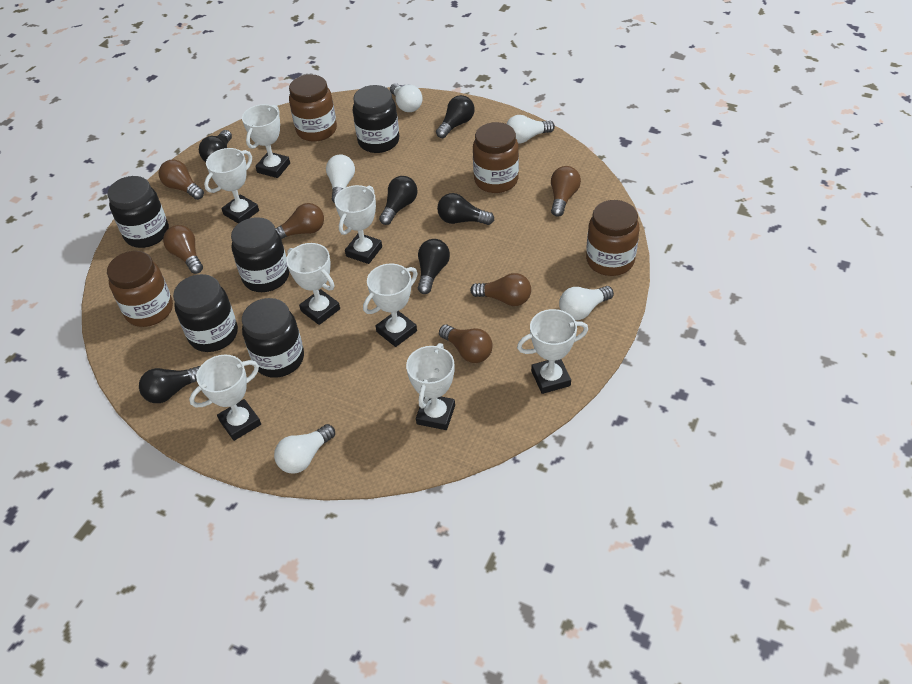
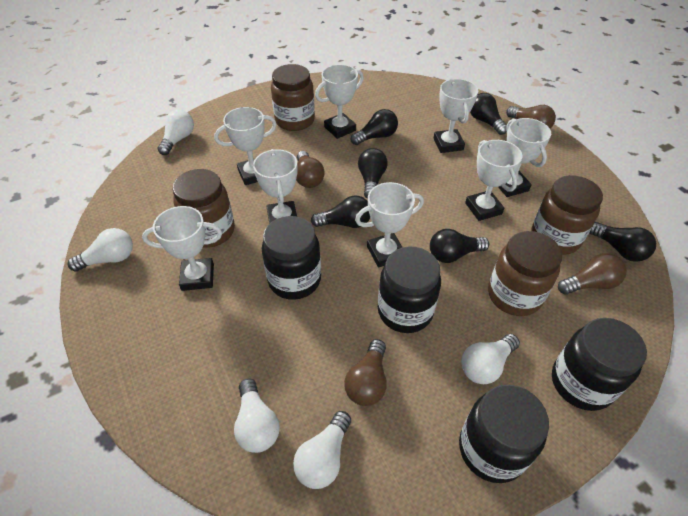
black jar: [108,176,169,248] [173,274,238,352] [231,217,289,292] [242,298,304,378] [353,85,399,153] = 5 -> [262,216,321,300] [378,247,441,333] [459,385,549,483] [552,318,647,411] = 4
brown light bulb: [159,160,204,200] [163,225,203,274] [275,203,324,239] [439,325,493,363] [470,273,531,306] [551,166,581,217] = 6 -> [296,151,325,188] [344,339,387,406] [506,105,556,128] [558,253,627,295] = 4

